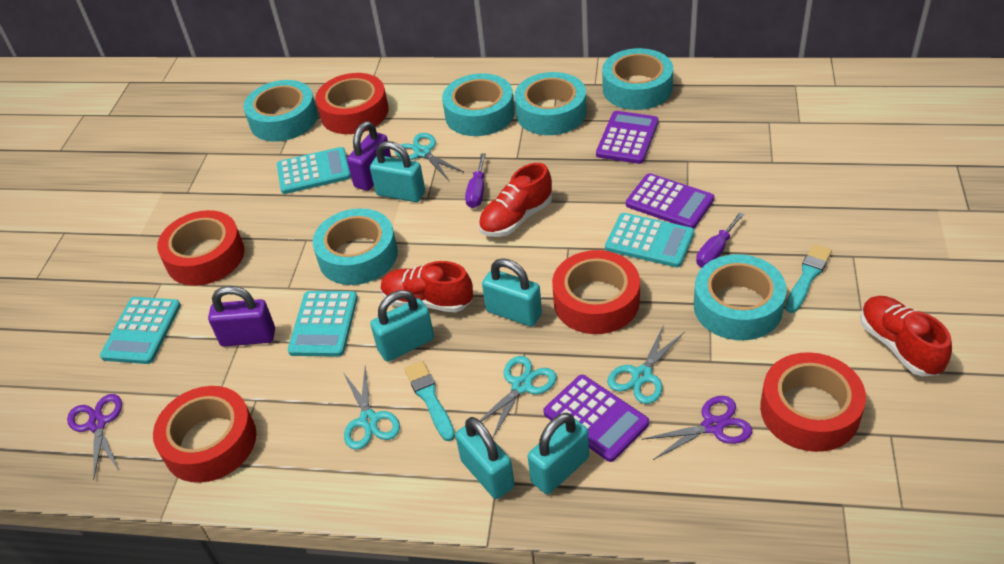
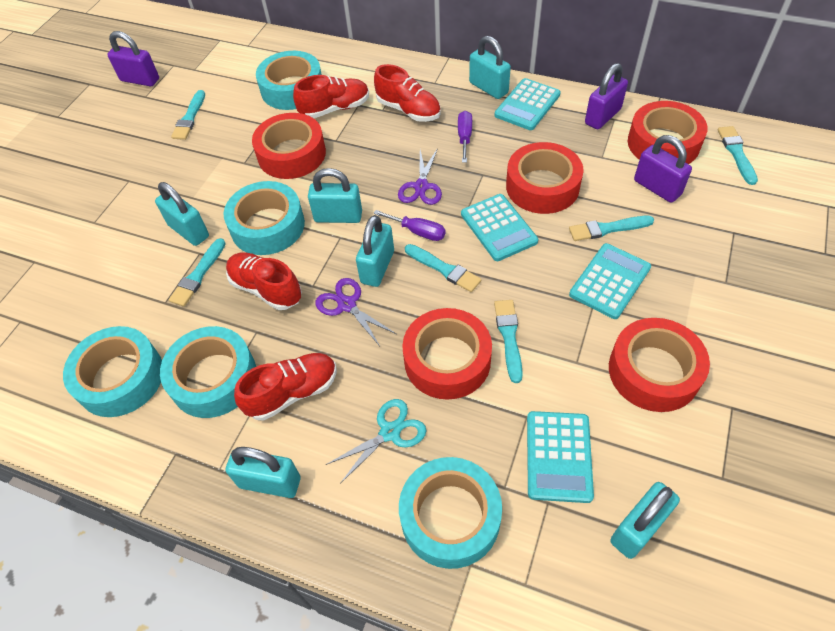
purple calculator: [543,375,649,462] [596,111,659,164] [626,173,714,229] = 3 -> none = 0
purple padlock: [208,286,275,347] [347,121,391,191] = 2 -> [107,31,159,86] [585,63,628,129] [634,135,692,203] = 3
red shoe: [381,261,473,313] [479,163,552,237] [860,296,952,376] = 3 -> [226,252,302,310] [234,353,337,421] [293,75,369,118] [374,64,441,122] = 4
turquoise brush: [405,361,455,441] [785,244,832,313] = 2 -> [169,238,226,306] [171,90,205,140] [405,244,481,292] [494,300,523,383] [569,216,654,241] [717,126,758,185] = 6
turquoise padlock: [370,141,425,202] [370,290,434,362] [455,417,515,499] [482,258,542,327] [528,413,589,494] = 5 -> [155,182,209,246] [226,447,301,498] [308,168,362,223] [356,215,394,287] [469,36,511,99] [610,482,680,559] = 6
turquoise scissors: [343,366,400,450] [395,133,464,181] [479,356,557,438] [607,324,685,404] = 4 -> [326,399,427,484] = 1
turquoise tape: [243,80,318,141] [313,208,398,285] [442,73,515,136] [514,72,587,135] [602,48,673,110] [694,254,787,340] = 6 -> [63,326,162,417] [160,326,256,418] [224,181,305,255] [256,51,322,110] [399,457,502,569] = 5

